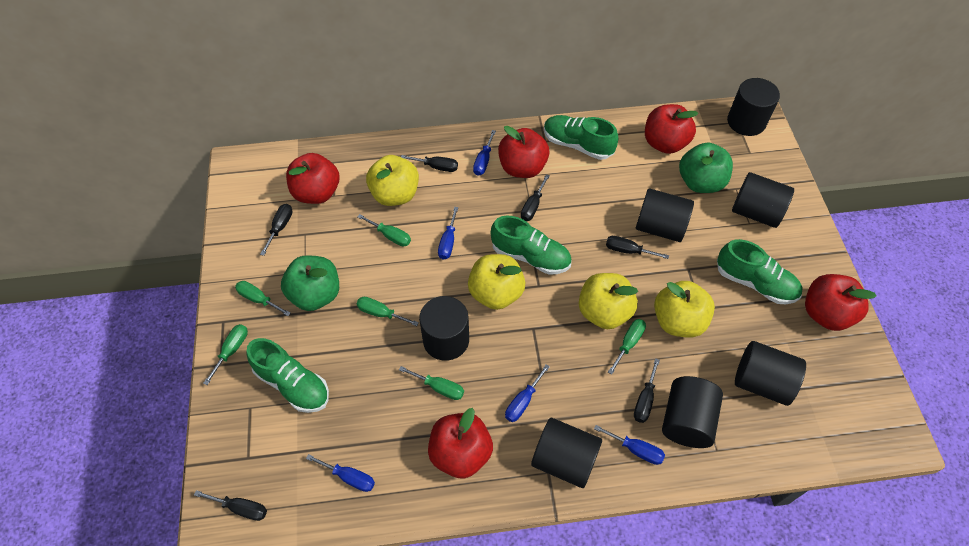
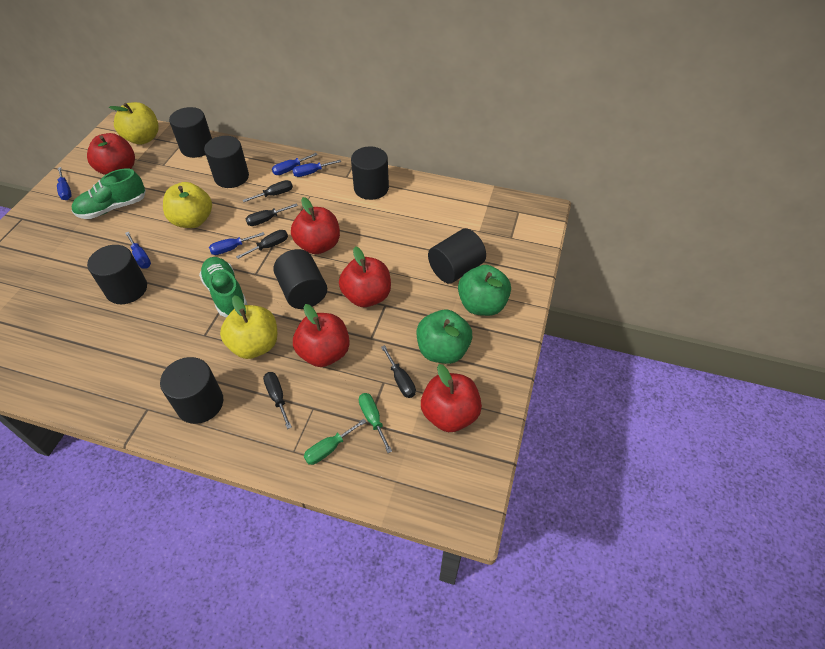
black screwdriver: [194,490,267,521] [260,204,292,256] [401,155,458,172] [521,174,550,221] [606,236,669,259] [634,358,660,423] = 6 -> [236,230,288,259] [243,180,293,202] [246,204,298,226] [263,372,292,429] [381,345,416,398] = 5
green screwdriver: [203,324,248,385] [235,281,290,316] [357,214,411,247] [357,297,419,326] [399,366,464,400] [608,319,646,375] = 6 -> [304,419,366,465] [359,393,392,453] = 2
green shoe: [246,338,329,413] [491,216,571,275] [544,115,618,160] [717,239,803,304] = 4 -> [72,168,146,219] [199,257,247,317] = 2
yellow apple: [366,155,419,206] [468,254,525,310] [579,273,638,329] [654,281,715,338] = 4 -> [109,102,159,145] [163,182,212,228] [220,295,277,359] = 3

